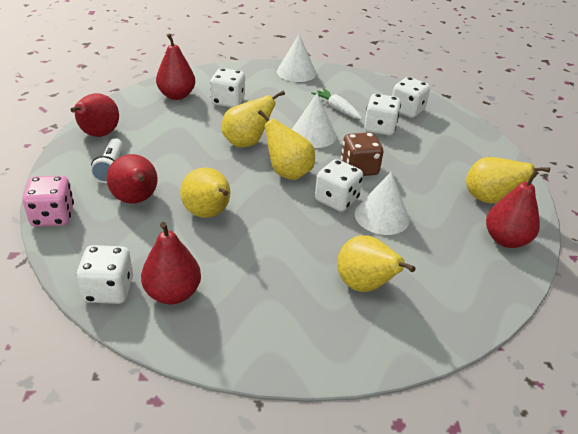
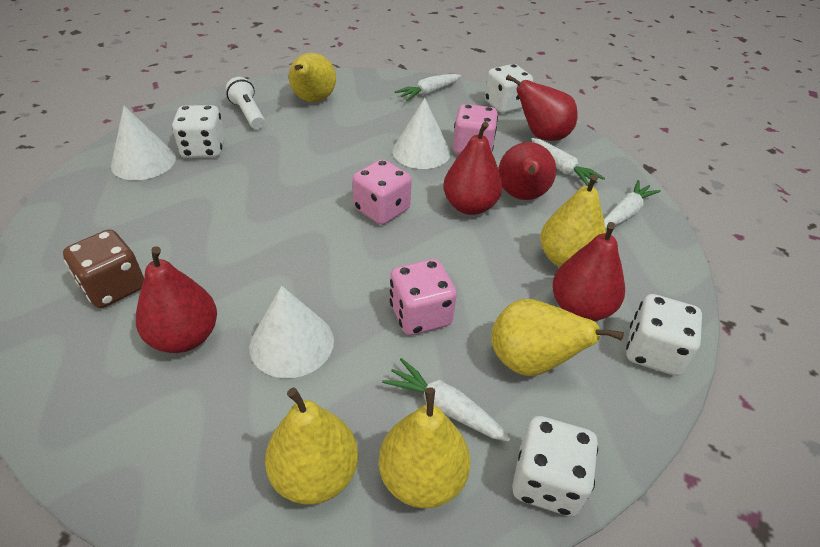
pink dice: [22,176,74,227] = 1 -> [353,159,412,225] [390,259,457,335] [453,104,498,154] = 3
white carrot: [311,88,362,119] = 1 -> [382,358,510,442] [395,74,461,101] [531,138,605,186] [604,180,661,229] = 4
white dice: [76,245,133,304] [210,68,245,107] [315,159,363,212] [364,94,401,135] [392,77,430,118] = 5 -> [172,105,225,158] [485,64,533,113] [512,416,598,516] [626,294,702,376] = 4

